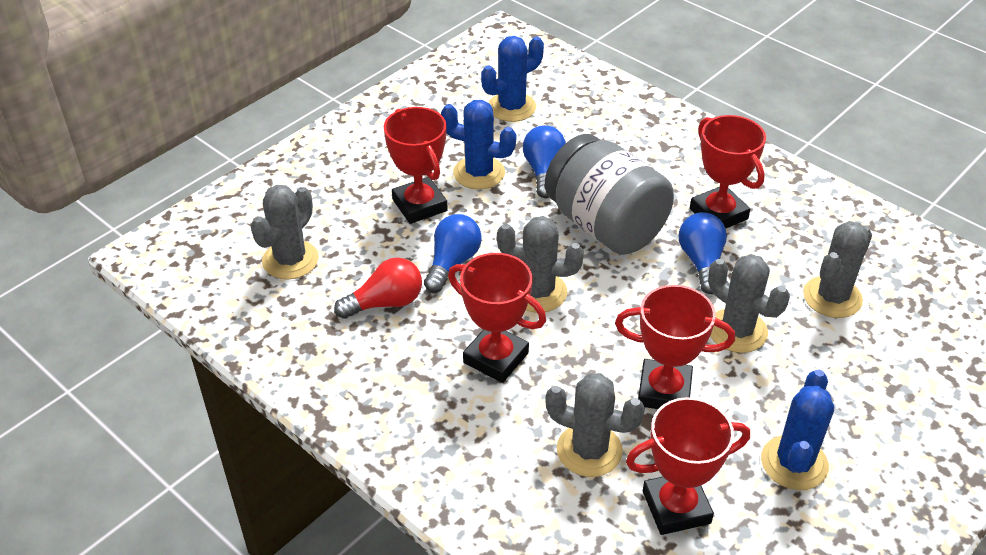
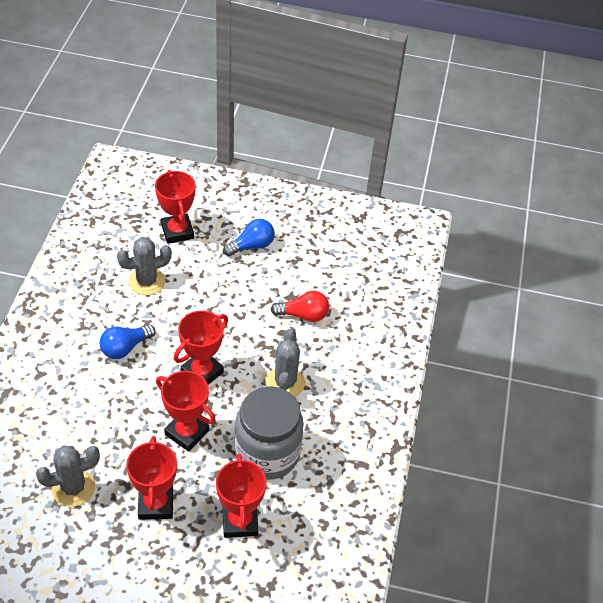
blue cactus: [441,100,516,189] [481,36,544,122] [761,369,834,490] = 3 -> none = 0
blue light bulb: [424,214,482,292] [523,125,566,198] [679,212,727,294] = 3 -> [100,324,156,359] [223,219,275,256] = 2
grey cactus: [251,185,319,280] [497,216,584,312] [545,373,645,477] [708,254,790,353] [803,221,872,318] = 5 -> [36,446,100,507] [117,237,172,295] [266,328,305,397] = 3

